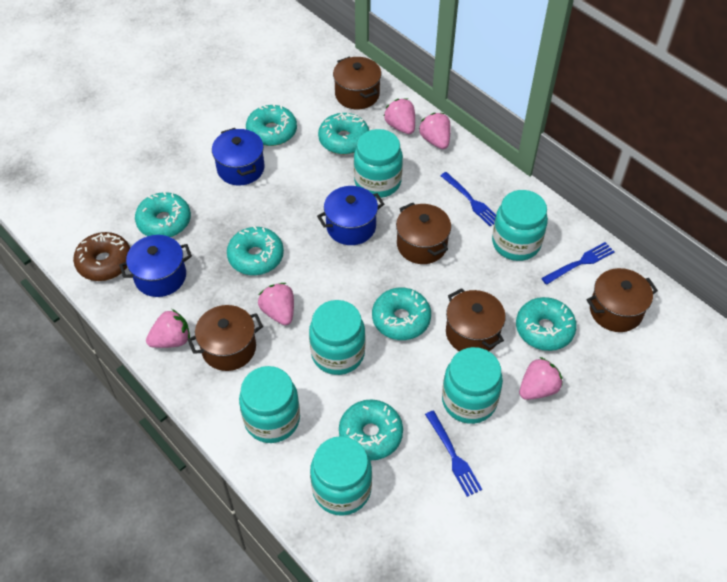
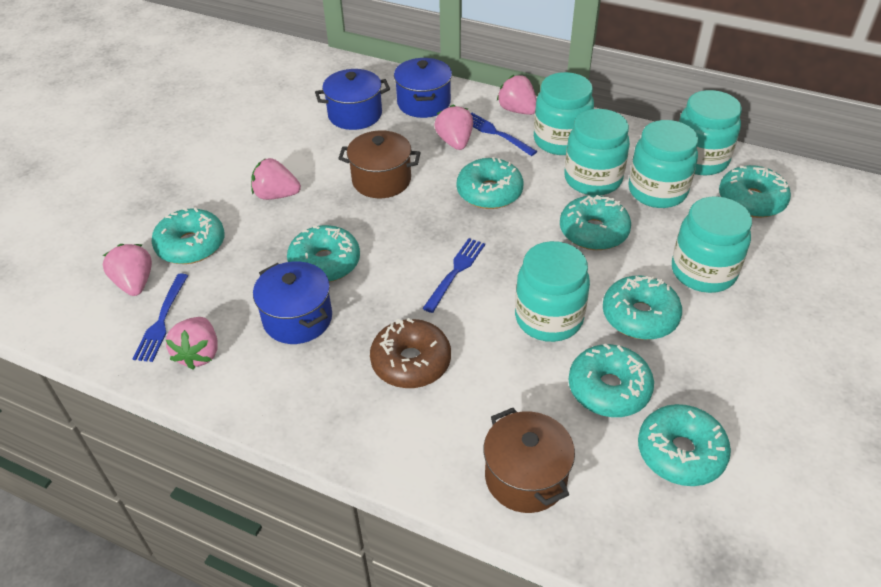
brown pot: [188,305,263,371] [333,57,381,109] [396,203,451,264] [446,288,506,351] [587,268,658,332] = 5 -> [338,131,421,198] [484,408,575,513] = 2
turquoise donut: [135,191,191,237] [227,226,284,275] [246,104,297,146] [318,113,369,155] [339,399,403,461] [372,288,431,340] [516,297,577,351] = 7 -> [151,207,225,264] [287,225,360,282] [457,157,524,209] [560,195,631,250] [568,343,654,417] [603,276,682,340] [638,404,731,486] [719,165,791,218] = 8

